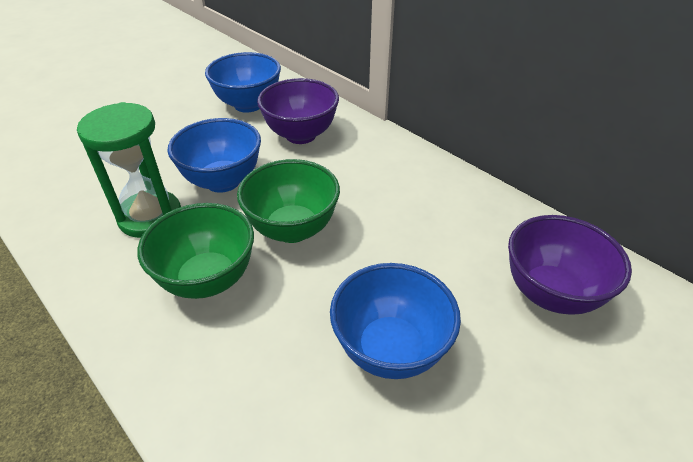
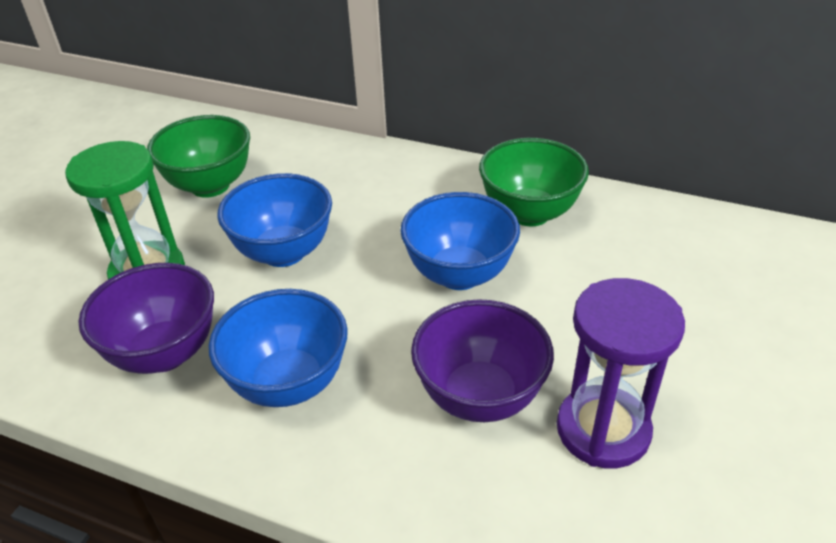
purple hourglass: none = 0 -> [557,278,685,468] = 1

